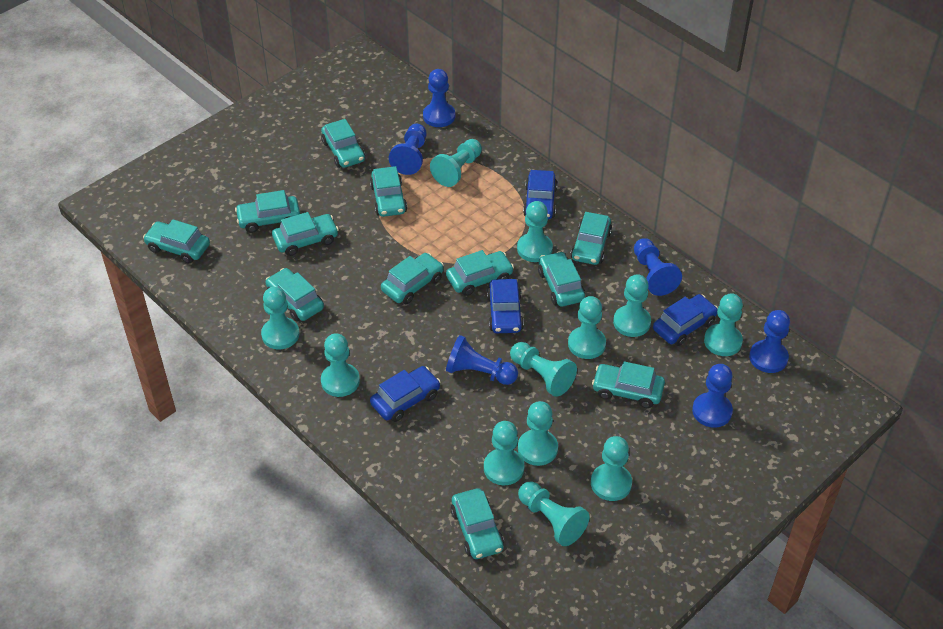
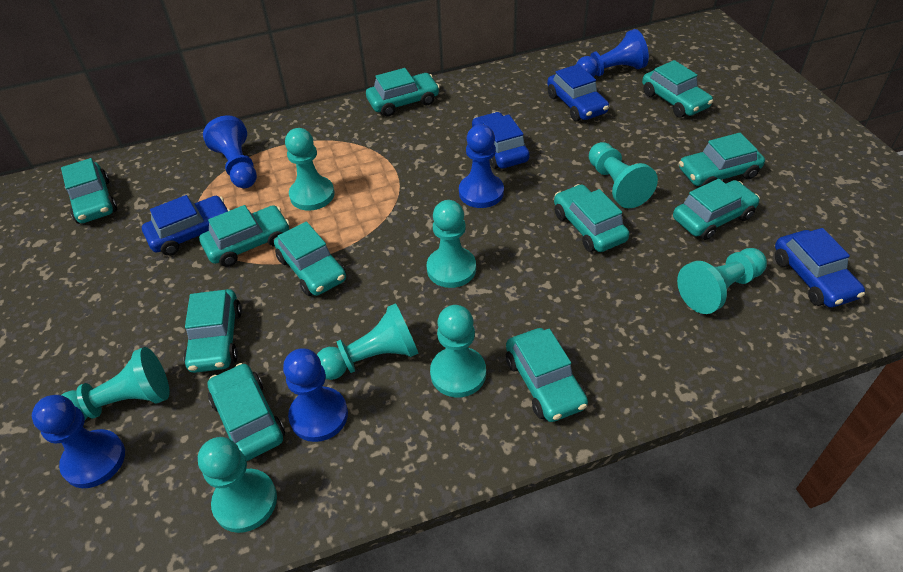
blue pawn: [389,124,427,175] [423,69,455,127] [446,335,518,385] [634,238,682,296] [692,364,733,428] [749,310,790,373] = 6 -> [32,395,125,488] [203,115,257,188] [283,348,348,442] [459,124,504,208] [576,29,649,77] = 5
turquoise car: [143,219,210,263] [235,190,300,233] [266,268,324,322] [272,212,339,256] [321,119,365,168] [370,166,407,217] [381,253,444,304] [446,250,514,296] [451,488,504,559] [538,251,585,307] [570,212,612,265] [592,361,665,408] = 12 -> [61,158,117,224] [184,289,242,373] [199,205,290,267] [207,363,285,461] [274,222,346,296] [366,68,440,116] [506,328,588,422] [554,184,629,252] [642,60,713,117] [673,179,760,240] [679,133,765,187] = 11
turquoise pawn: [261,287,299,349] [321,333,360,397] [430,139,482,187] [484,421,524,485] [510,342,577,397] [517,201,553,262] [518,401,558,466] [518,481,590,546] [568,296,606,359] [591,436,632,501] [613,274,651,337] [704,293,743,356] = 12 -> [62,347,169,420] [198,437,277,533] [285,128,335,211] [317,303,419,380] [427,200,476,288] [430,305,486,397] [589,142,658,208] [677,248,767,314] = 8

